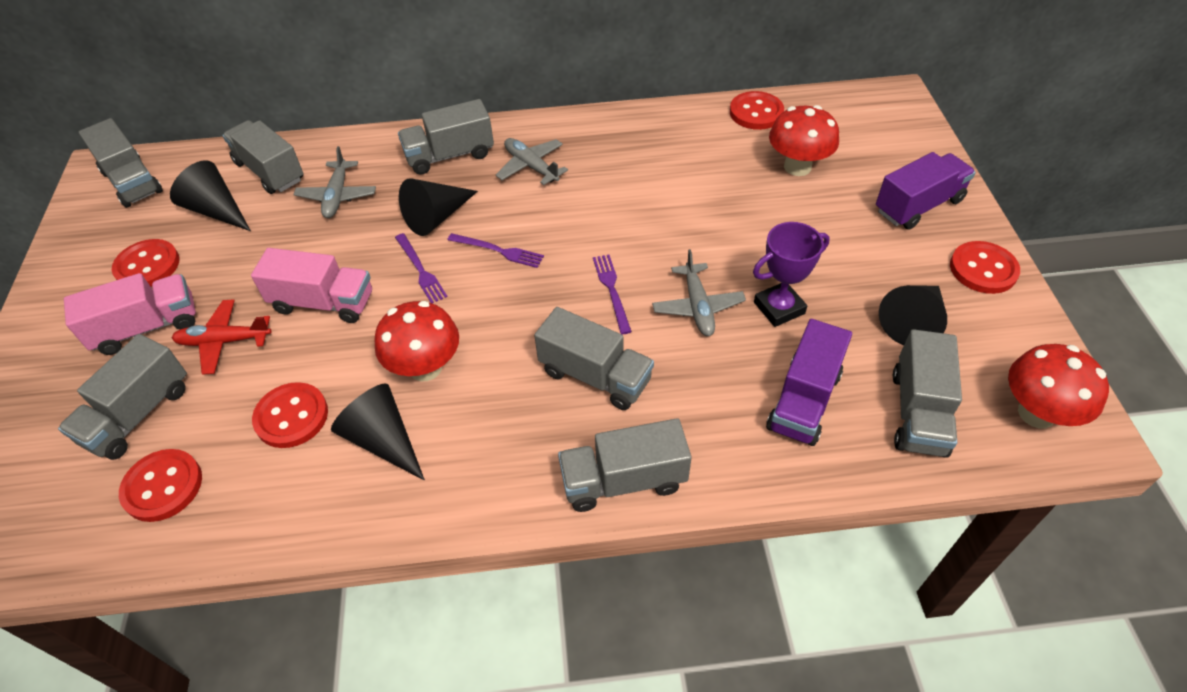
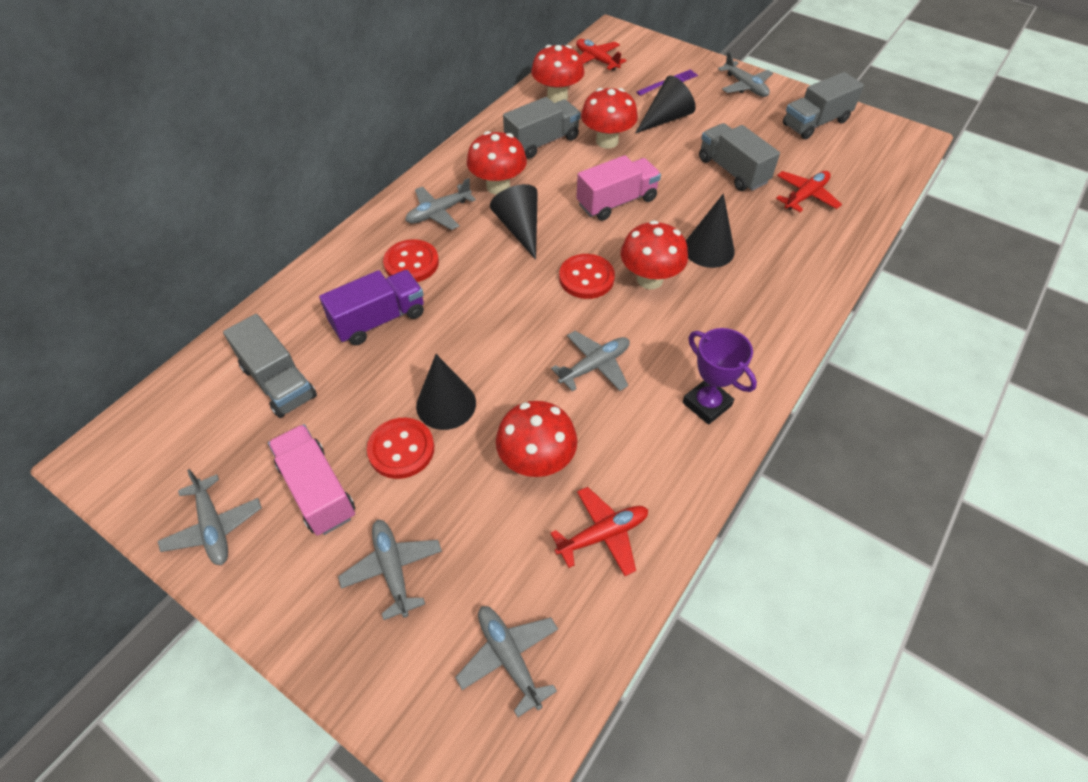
grey plane: [293,146,376,218] [496,138,568,185] [652,249,746,336] = 3 -> [158,469,262,565] [338,520,442,620] [405,178,476,230] [455,606,558,717] [551,331,630,391] [718,51,773,97] = 6
grey truck: [58,334,187,460] [79,118,163,208] [222,120,303,194] [398,99,494,175] [534,307,654,410] [558,418,692,512] [893,329,962,458] = 7 -> [223,314,317,418] [503,97,581,159] [699,123,780,191] [783,72,864,139] = 4
purple fork: [395,233,447,303] [447,233,544,268] [593,254,632,334] = 3 -> [636,69,698,96] = 1
purple truck: [766,319,852,446] [876,152,976,230] = 2 -> [319,270,424,345] = 1
red button: [112,239,180,287] [119,449,202,522] [252,382,328,448] [730,91,784,130] [950,241,1020,294] = 5 -> [367,418,434,479] [383,239,439,282] [559,254,615,299] = 3
red mushroom: [374,301,459,381] [769,105,839,176] [1008,344,1109,428] = 3 -> [467,131,527,195] [496,401,577,477] [531,45,585,103] [581,88,638,149] [621,220,688,289] = 5
red plane: [172,299,272,375] = 1 -> [550,487,648,576] [576,39,627,71] [776,171,842,212] = 3

